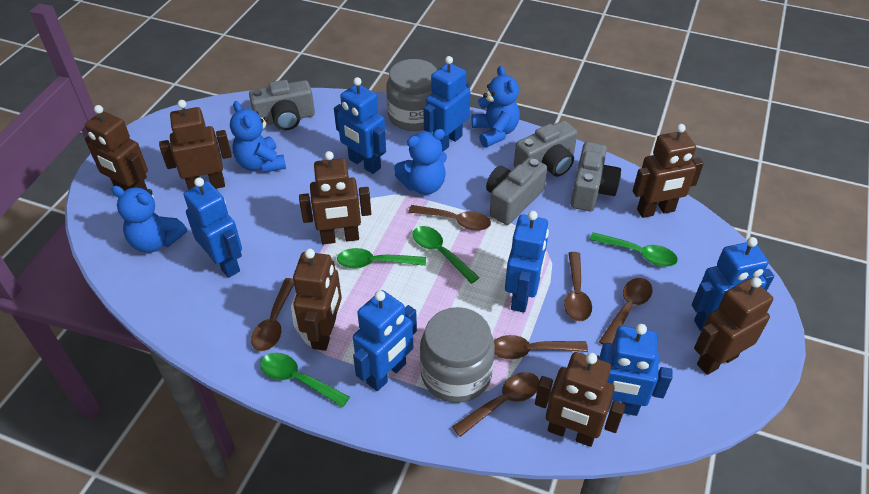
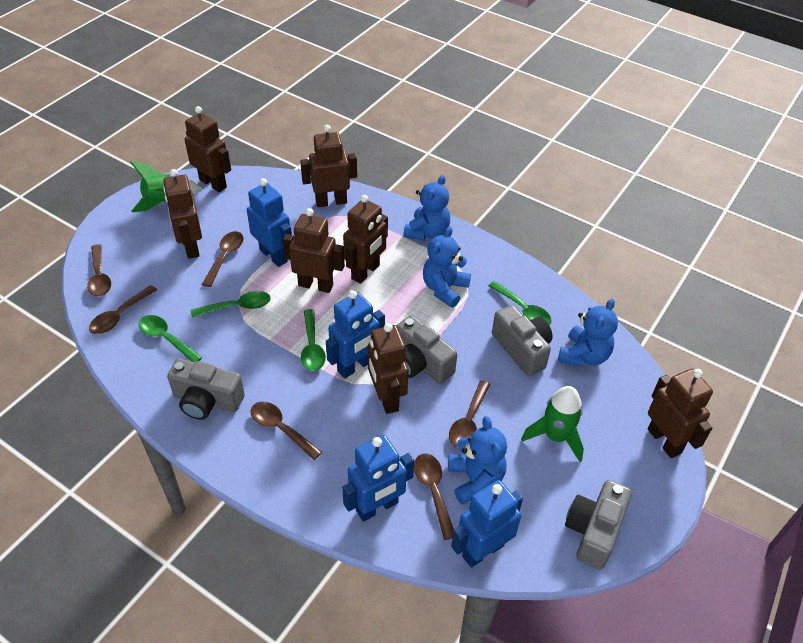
blue robot: [184,177,242,278] [334,77,386,174] [353,290,417,391] [424,56,471,151] [505,211,549,313] [596,324,673,416] [692,237,774,331] = 7 -> [247,178,292,267] [326,290,385,378] [342,435,414,522] [451,480,523,568] = 4
green rocket: none = 0 -> [130,161,201,212] [521,386,584,462] = 2
grey jar: [386,59,437,131] [420,307,495,403] = 2 -> none = 0

